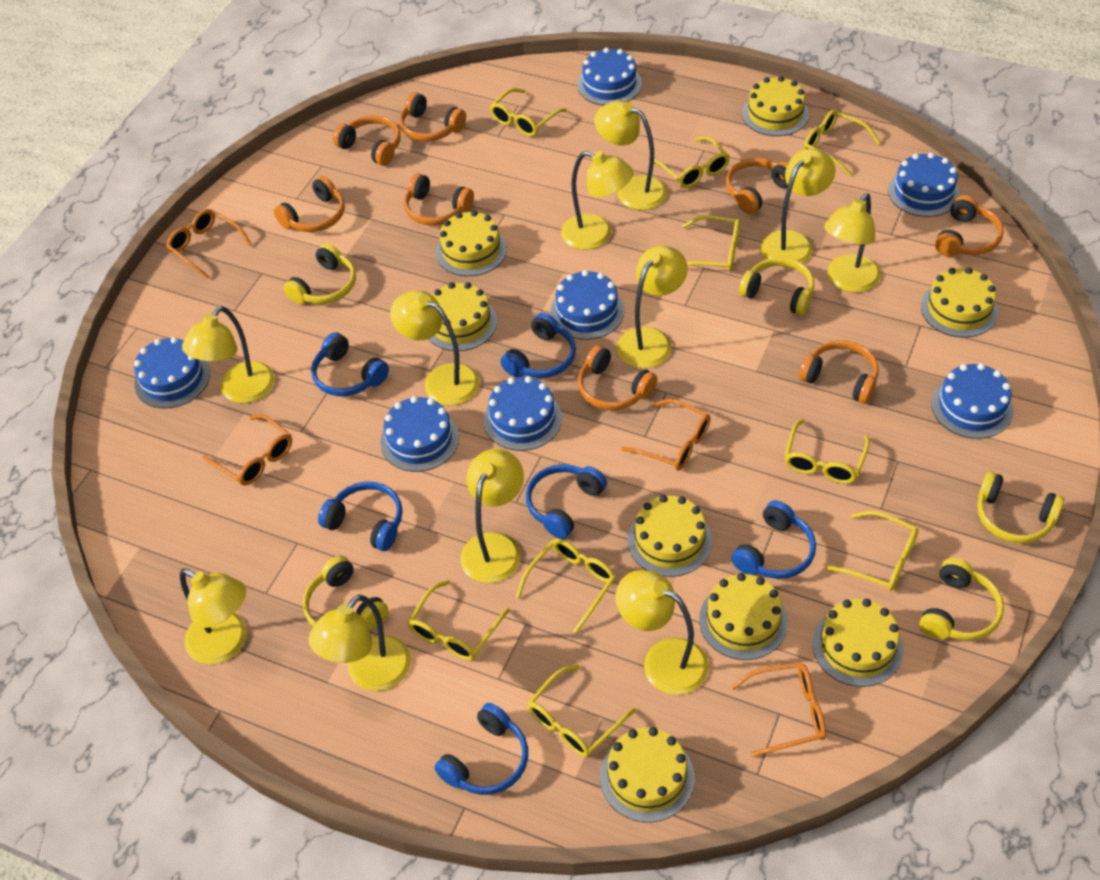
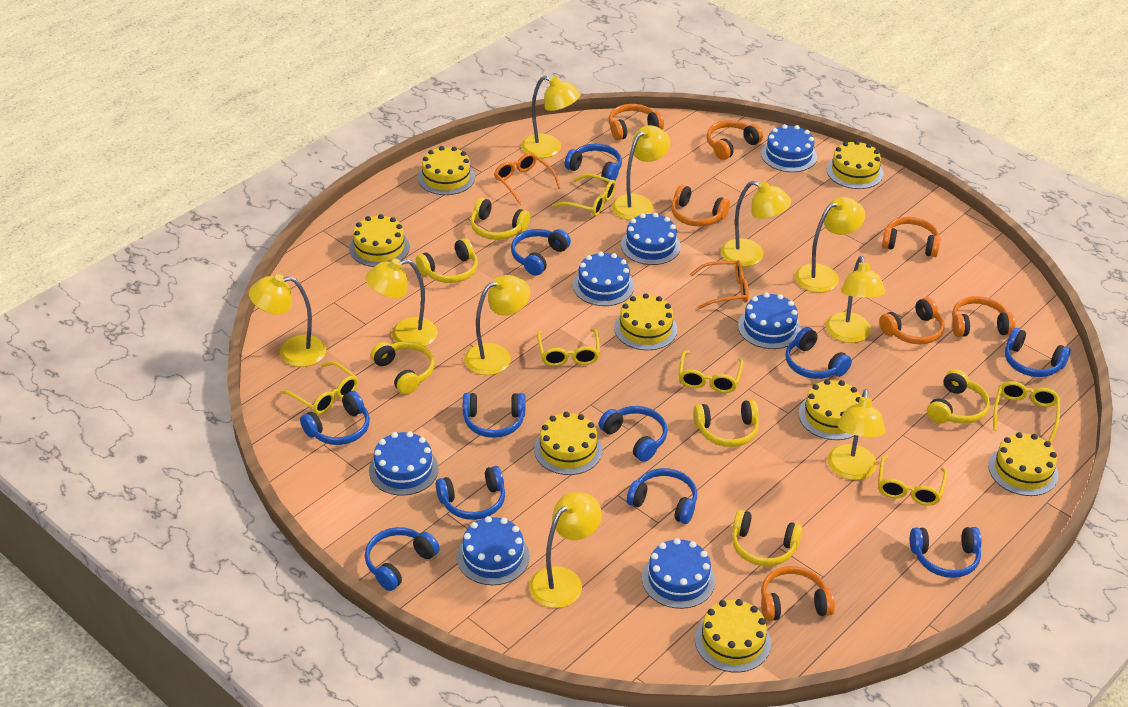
blue headphones: [311,332,389,396] [318,482,402,551] [434,703,528,795] [501,313,576,378] [526,464,607,539] [731,500,816,579] = 6 -> [300,391,370,445] [365,527,440,591] [436,466,505,520] [463,393,525,438] [511,229,571,276] [564,143,622,183] [599,406,668,462] [627,468,697,524] [785,327,852,379] [910,527,981,578] [1005,328,1071,377] = 11
orange glasses: [166,209,252,280] [202,414,292,486] [621,399,711,471] [731,662,826,757] = 4 -> [494,153,561,205] [690,260,749,309] = 2
orange headphones: [274,176,345,232] [333,115,401,166] [399,92,466,142] [404,173,474,225] [578,345,657,410] [726,158,788,214] [799,340,879,404] [935,195,1004,257] = 8 -> [609,104,664,140] [671,185,730,227] [707,120,763,160] [761,566,835,621] [879,297,945,345] [882,217,941,257] [952,296,1015,337] = 7
yellow glasses: [408,580,510,660] [490,88,567,136] [516,539,616,634] [527,664,636,757] [654,136,730,188] [682,215,740,271] [784,419,870,484] [804,110,880,176] [825,511,919,591] = 9 -> [281,361,358,415] [537,328,600,366] [552,174,616,216] [679,350,744,393] [878,455,948,506] [993,381,1060,442] = 6
yellow headphones: [283,243,356,304] [303,556,389,629] [739,257,814,315] [919,558,1004,641] [977,472,1065,543] = 5 -> [371,341,435,394] [416,238,478,283] [470,198,530,240] [693,400,759,447] [732,510,803,566] [927,369,990,424] = 6
yellow lamp: [180,568,247,665] [182,306,275,403] [309,595,411,691] [390,290,479,406] [461,449,524,583] [561,151,634,250] [594,101,667,210] [616,570,709,695] [617,246,688,368] [761,148,835,267] [824,193,881,293] = 11 -> [249,274,327,367] [366,258,438,346] [464,275,530,375] [521,76,581,158] [529,492,602,608] [612,125,670,220] [721,181,791,267] [795,197,865,293] [826,256,886,343] [827,389,886,480] = 10

